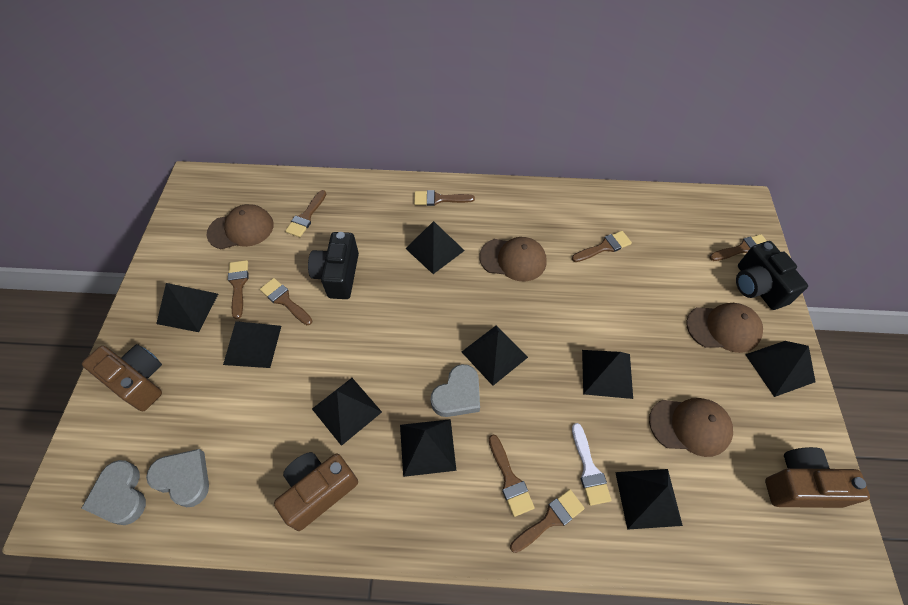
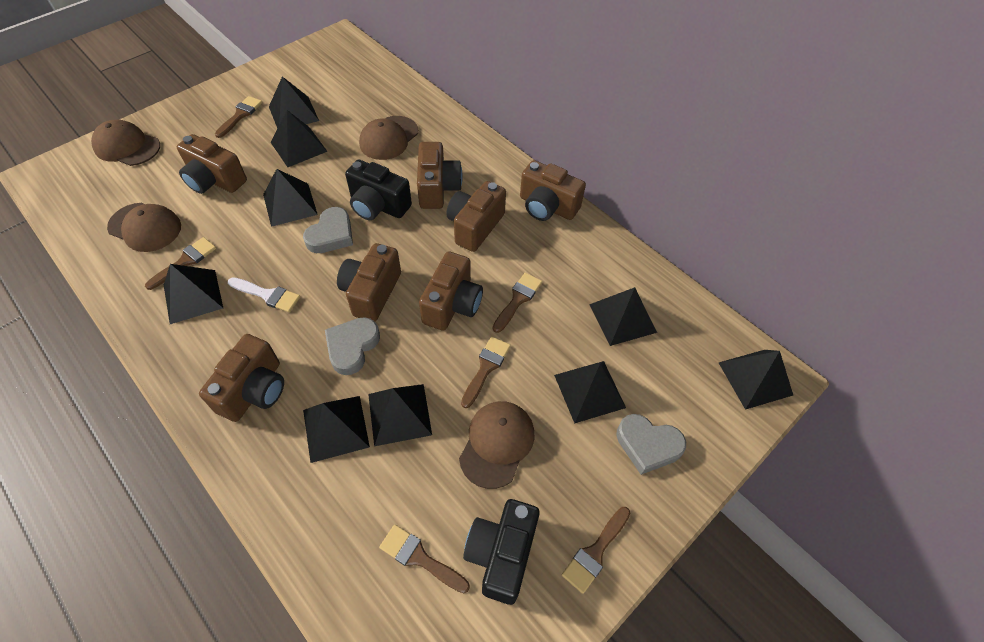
brown brush: [228,260,249,319] [260,278,313,325] [285,190,326,237] [414,190,475,206] [489,434,535,517] [510,489,585,553] [572,231,632,262] [709,234,767,261] = 8 -> [145,237,216,290] [215,96,262,138] [379,524,470,593] [461,336,511,408] [493,273,542,333] [562,507,630,594] = 6
brown camera: [82,344,162,411] [274,452,358,531] [765,447,870,508] = 3 -> [177,134,247,194] [199,334,284,422] [337,243,401,322] [417,142,463,209] [419,251,483,331] [447,181,506,252] [520,160,586,221] = 7

